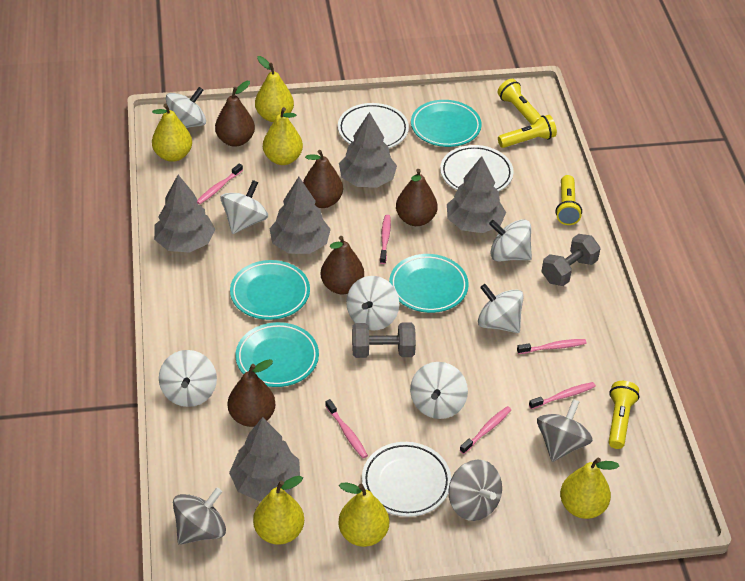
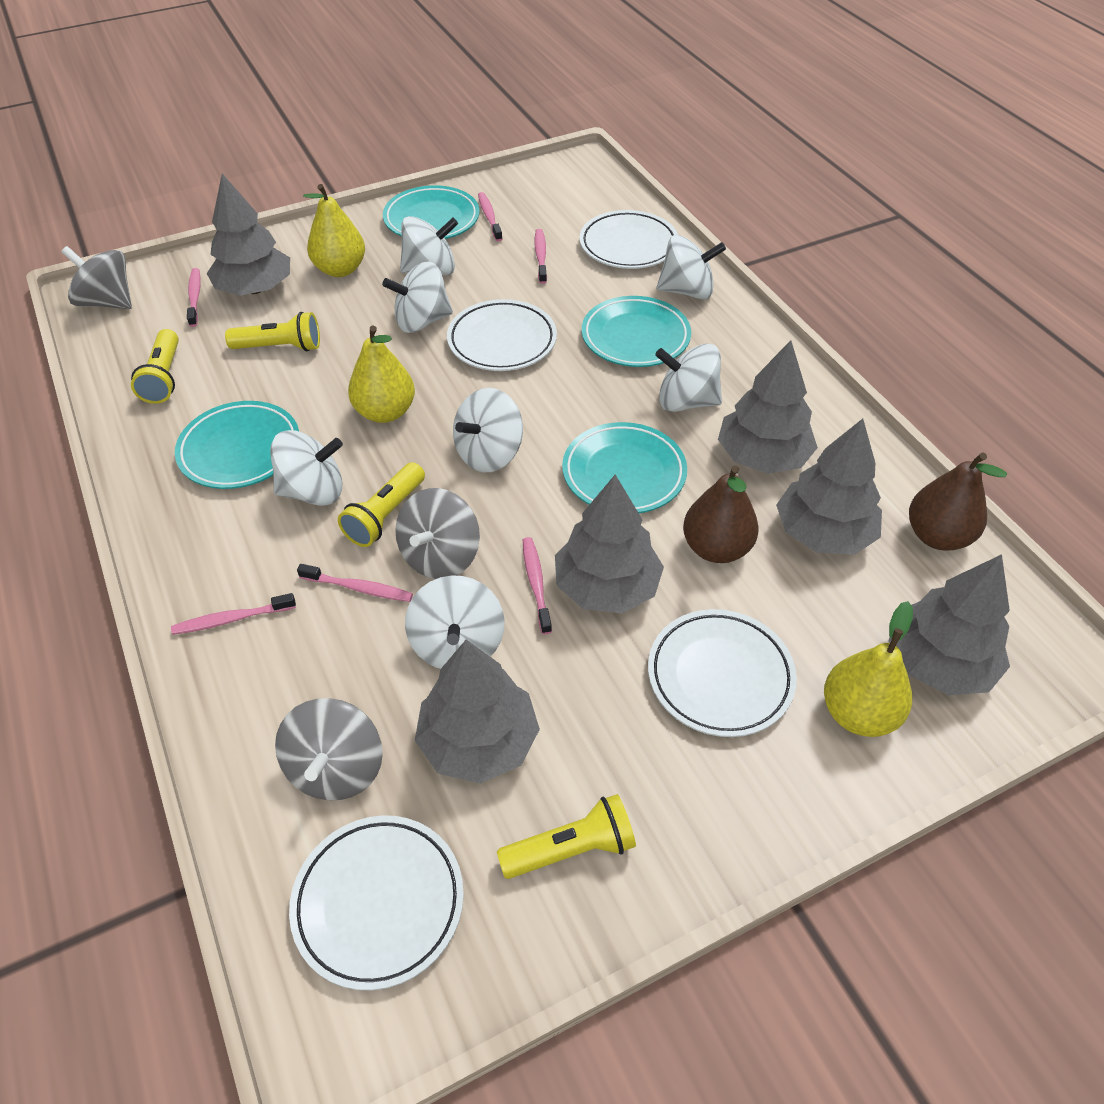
brown pear: [215,81,255,147] [228,359,275,427] [303,150,343,208] [321,236,364,294] [396,169,438,226] = 5 -> [683,465,759,563] [909,453,1007,551] = 2
grey dumbbell: [352,322,416,358] [542,234,600,286] = 2 -> none = 0
grey tree: [154,175,215,253] [229,417,300,501] [269,177,331,254] [339,112,397,188] [447,156,506,233] = 5 -> [207,173,290,296] [415,639,540,784] [555,475,664,614] [718,340,818,474] [776,419,882,555] [888,554,1010,696] = 6
white plate: [338,103,409,148] [362,442,451,517] [440,145,514,192] = 3 -> [289,815,464,991] [447,299,557,371] [579,210,678,269] [648,609,797,737] = 4
yellow pear: [152,104,192,162] [253,476,304,545] [255,56,294,122] [263,107,303,165] [338,483,389,547] [560,457,619,519] = 6 -> [303,184,365,277] [348,325,415,423] [824,601,913,737] = 3

